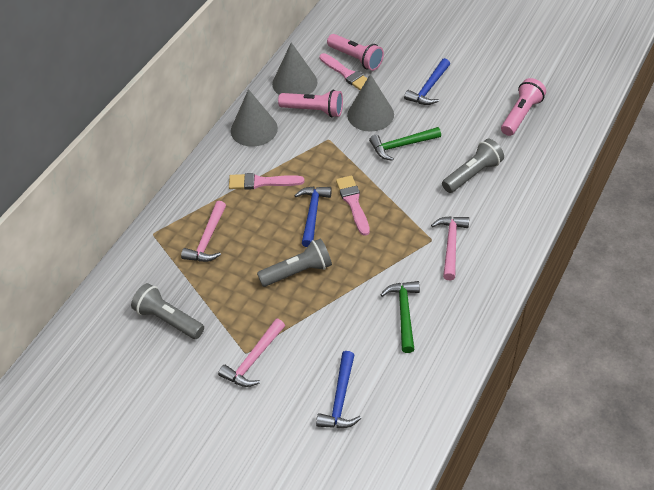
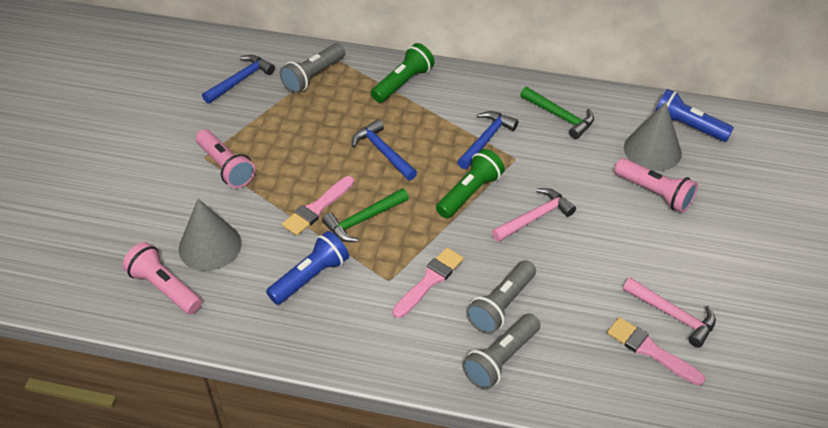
blue flashlight: none = 0 -> [266,231,349,305] [655,89,734,142] = 2
green flashlight: none = 0 -> [371,43,435,103] [436,149,505,219] = 2
grey cone: [231,89,278,147] [272,42,318,95] [347,74,394,132] = 3 -> [179,199,242,271] [624,102,682,171] = 2
pink hammer: [181,201,226,262] [218,319,285,387] [431,216,469,280] = 3 -> [492,188,576,242] [623,278,716,348] = 2

